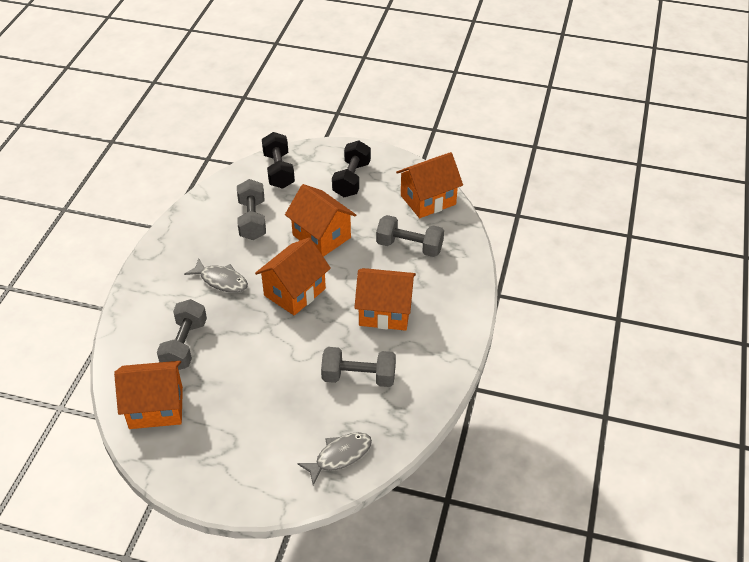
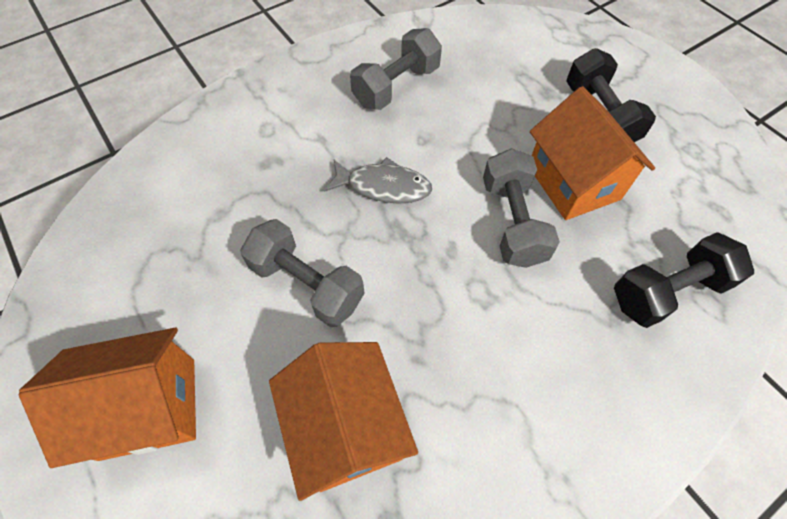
grey dumbbell: [157,299,207,370] [237,179,266,240] [321,347,396,387] [376,215,444,257] = 4 -> [240,219,365,327] [350,28,442,110] [483,148,560,268] = 3
grey fish: [184,258,248,293] [297,432,372,485] = 2 -> [324,157,432,204] = 1
orange house: [114,361,183,429] [255,238,331,315] [285,184,356,257] [354,268,416,331] [396,152,463,218] = 5 -> [19,328,196,468] [269,342,418,501] [530,86,655,220] = 3

